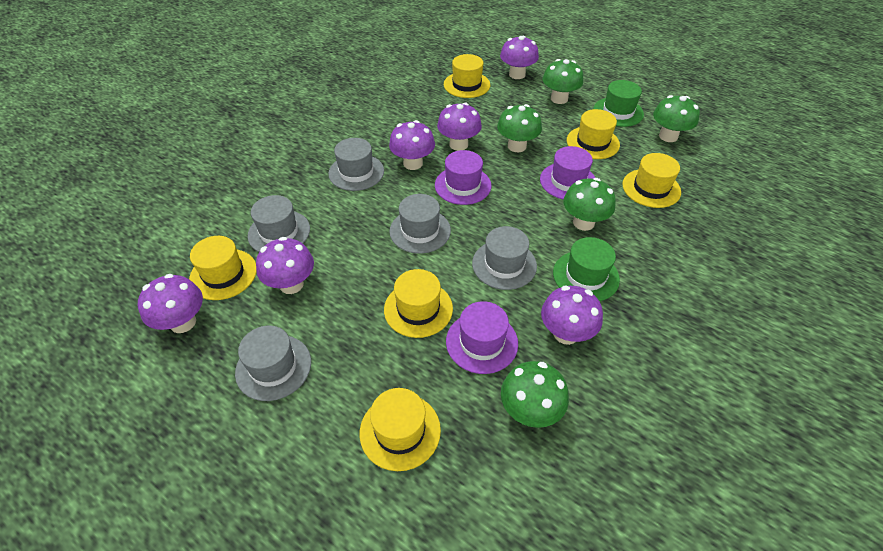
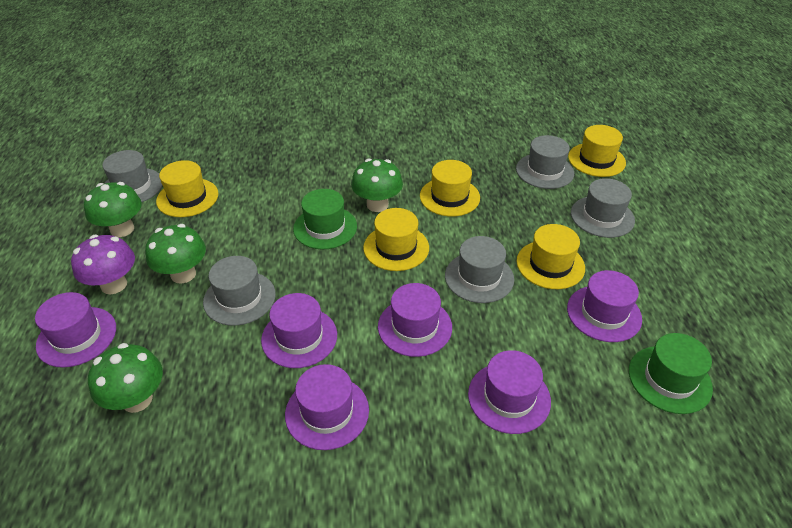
green mushroom: [497,104,542,152] [501,361,569,428] [543,59,583,104] [563,178,616,231] [653,95,700,142] = 5 -> [84,182,142,237] [88,343,163,413] [145,224,206,284] [351,159,403,212] = 4
purple hat: [435,150,491,205] [446,301,518,374] [540,146,595,199] = 3 -> [35,292,116,368] [261,293,337,368] [285,364,369,450] [378,283,452,357] [468,350,551,434] [567,270,642,342] = 6
purple mushroom: [138,274,203,333] [256,237,314,294] [389,120,435,170] [437,103,482,151] [500,36,539,79] [541,285,603,345] = 6 -> [71,235,135,294] = 1
yellow hat: [189,236,257,300] [360,388,441,471] [384,269,453,338] [444,54,490,98] [567,109,620,159] [622,153,681,208] = 6 -> [156,160,218,217] [363,208,429,271] [420,160,480,217] [516,224,585,289] [568,125,626,177] = 5

